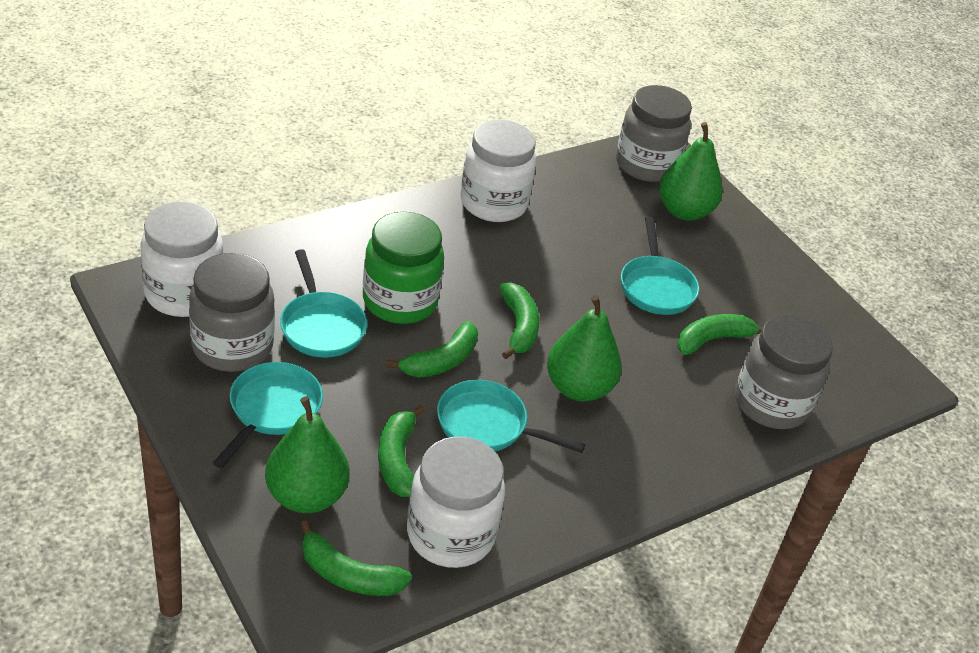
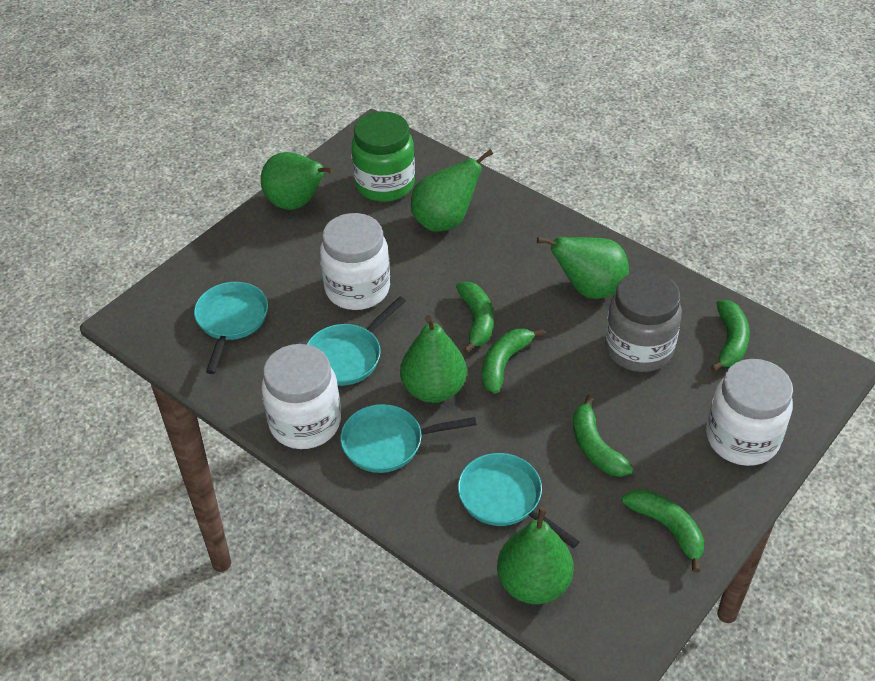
green pear: [265,396,350,513] [547,295,622,402] [659,122,722,221] = 3 -> [261,152,334,210] [400,315,467,403] [411,149,493,232] [497,507,574,604] [537,237,629,299] = 5
grey jar: [189,253,275,372] [616,85,692,182] [735,314,833,429] = 3 -> [605,271,682,372] = 1

